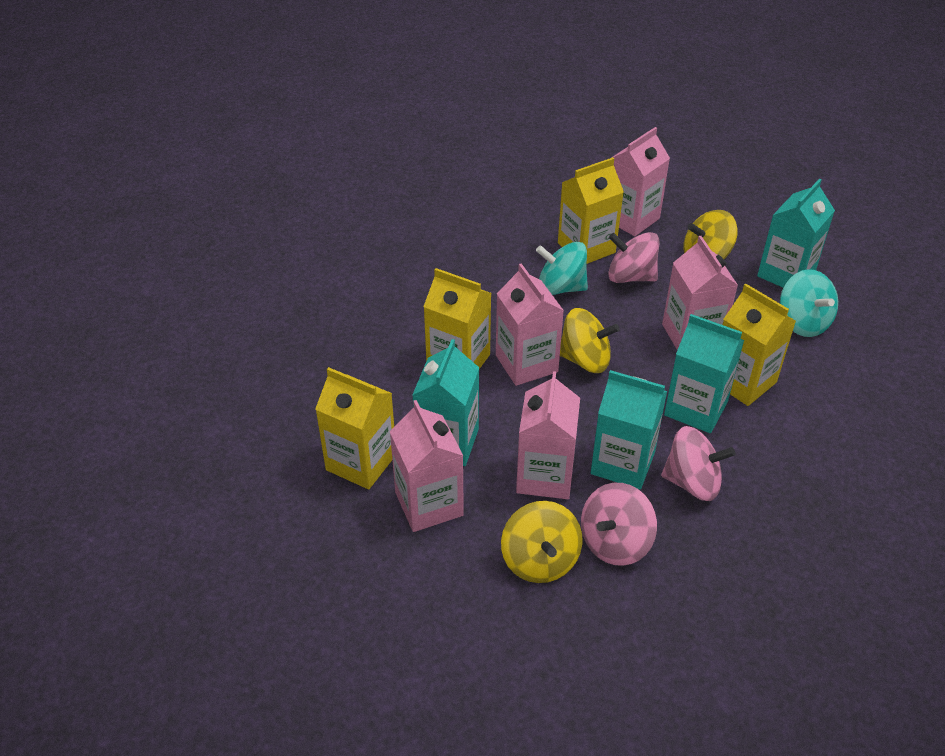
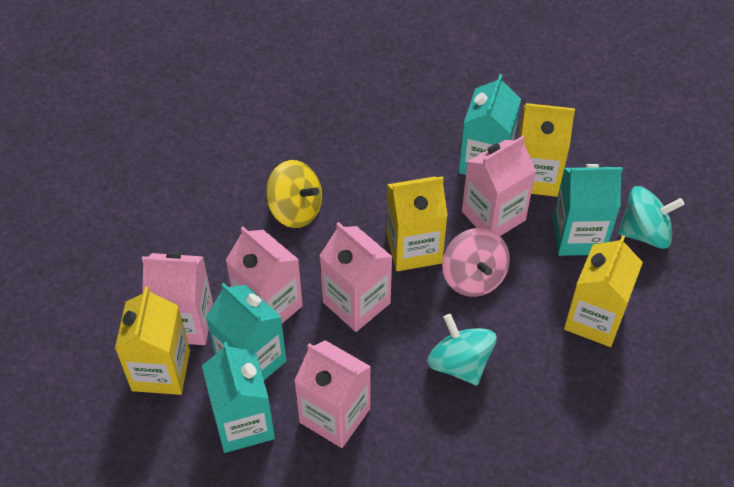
pink spinning top: [581,483,657,566] [608,232,660,283] [661,426,735,501] = 3 -> [442,228,510,297] = 1
yellow spinning top: [501,501,582,583] [560,308,619,373] [683,210,738,259] = 3 -> [266,160,322,228] = 1

